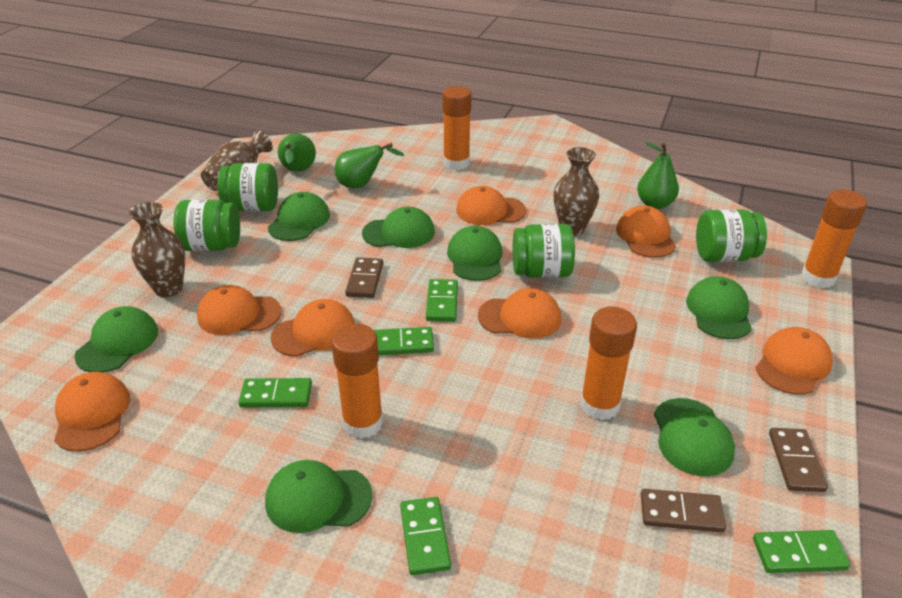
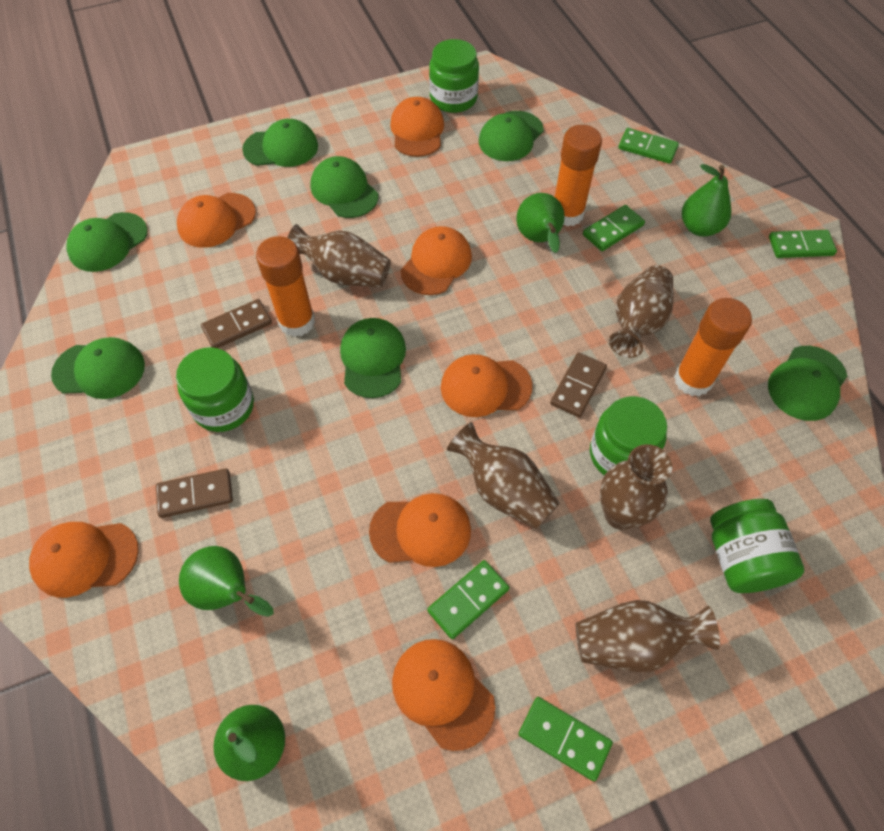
brown vase: [129,202,185,297] [201,130,273,191] [554,147,599,236] = 3 -> [287,224,391,287] [447,422,560,529] [575,600,720,672] [600,444,672,530] [609,265,673,358] = 5
green pear: [278,133,316,171] [335,143,404,188] [637,142,679,209] = 3 -> [179,546,273,617] [213,705,285,781] [516,193,565,253] [682,164,731,237] = 4
orange glue stick: [331,323,383,439] [442,86,472,170] [580,307,637,420] [801,189,867,289] = 4 -> [256,236,315,337] [555,125,602,226] [674,298,752,396] = 3

